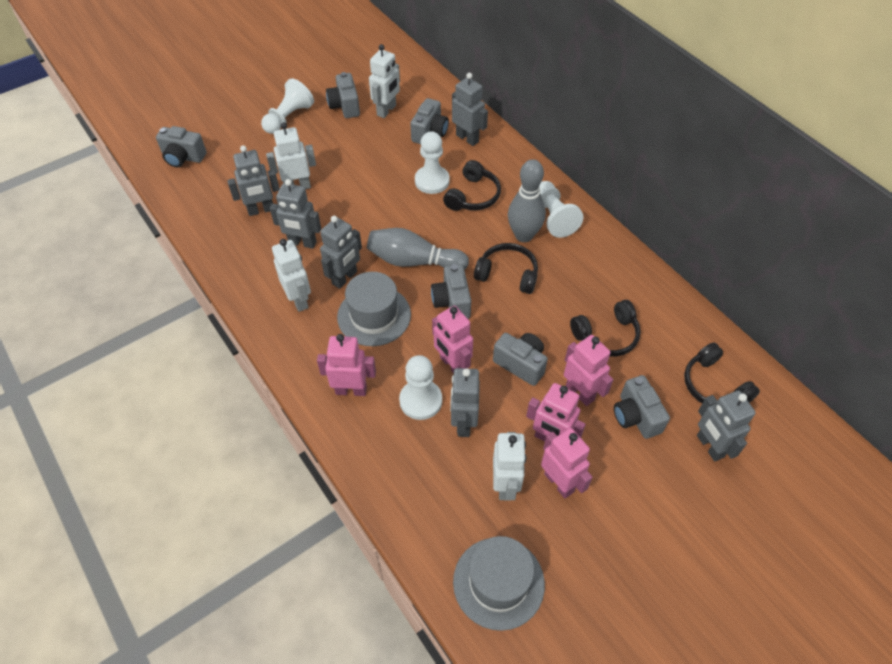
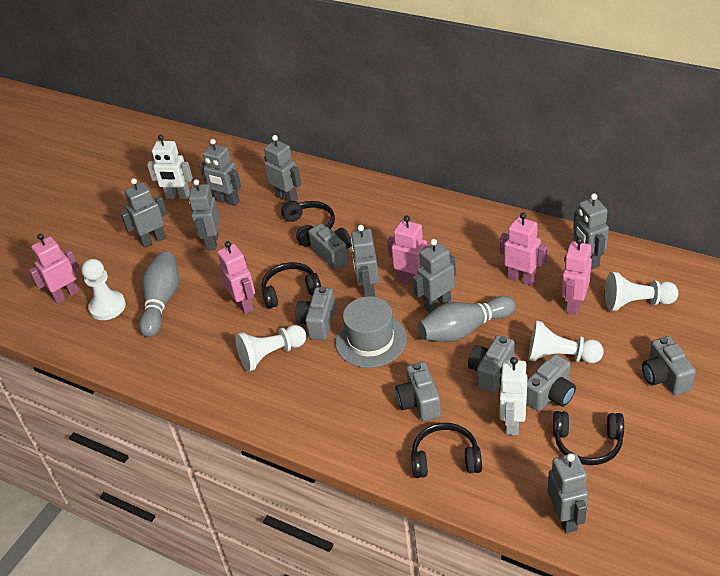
grey hat: [337,272,411,346] [453,536,545,631] = 2 -> [335,296,407,368] = 1
grey robot: [227,145,280,216] [270,179,321,249] [320,216,362,289] [450,368,480,437] [452,73,488,146] [697,390,756,461] = 6 -> [120,178,167,248] [189,179,220,251] [199,139,241,206] [264,135,301,202] [351,225,379,297] [413,239,456,313] [548,453,588,533] [573,193,609,270] = 8
white robot: [266,122,316,189] [272,239,311,312] [369,44,400,118] [493,432,526,501] = 4 -> [147,134,193,199] [499,357,527,435] = 2

